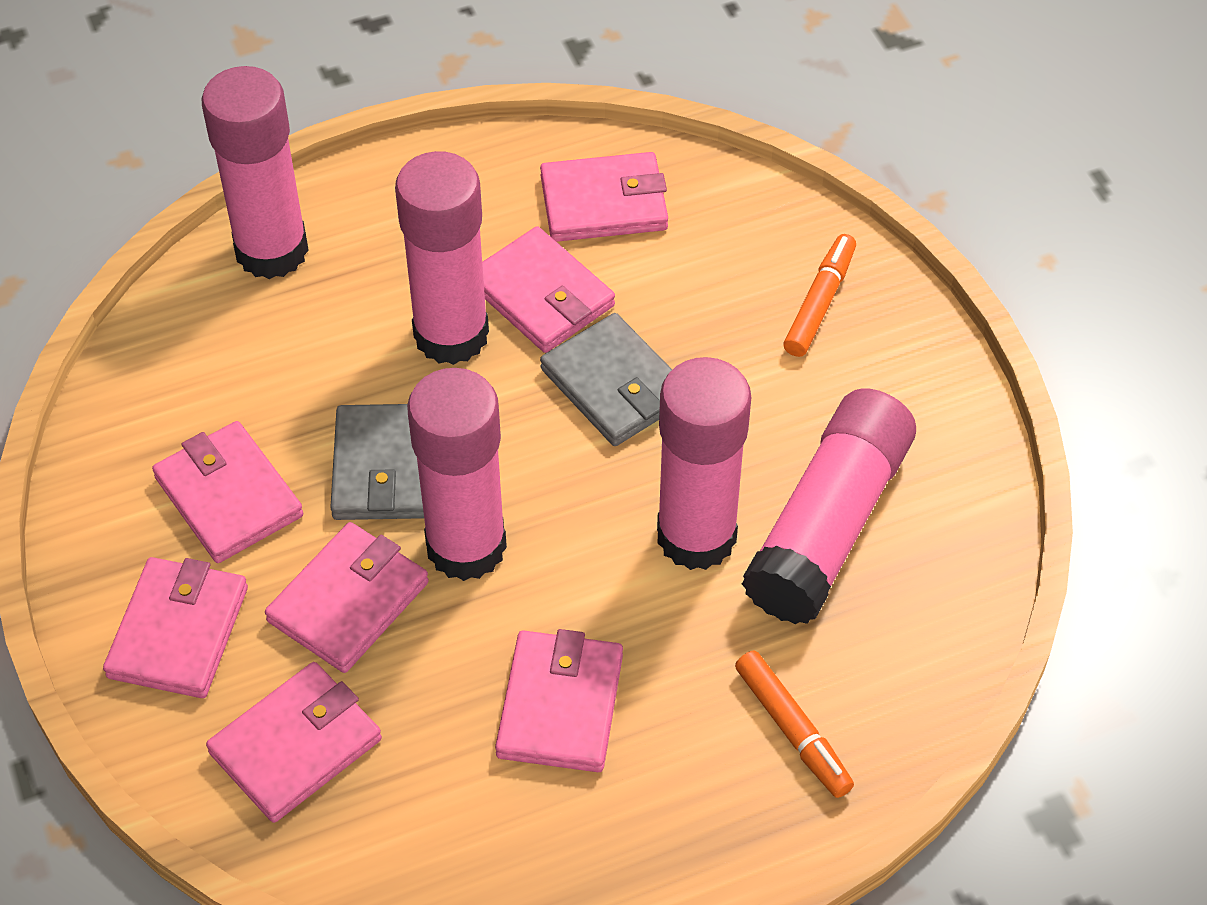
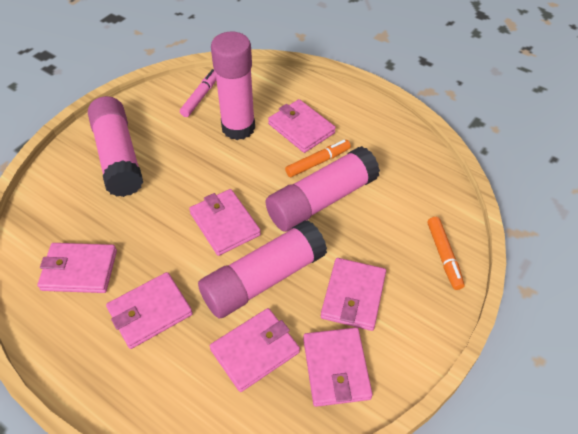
grey wallet: [330,404,424,520] [540,313,672,446] = 2 -> none = 0
pink glue stick: [202,66,309,279] [395,151,489,365] [407,368,507,581] [657,357,751,570] [742,388,916,624] = 5 -> [88,96,143,197] [198,220,327,318] [211,32,255,140] [266,146,380,232] = 4
pink marker: none = 0 -> [180,69,216,117] = 1

